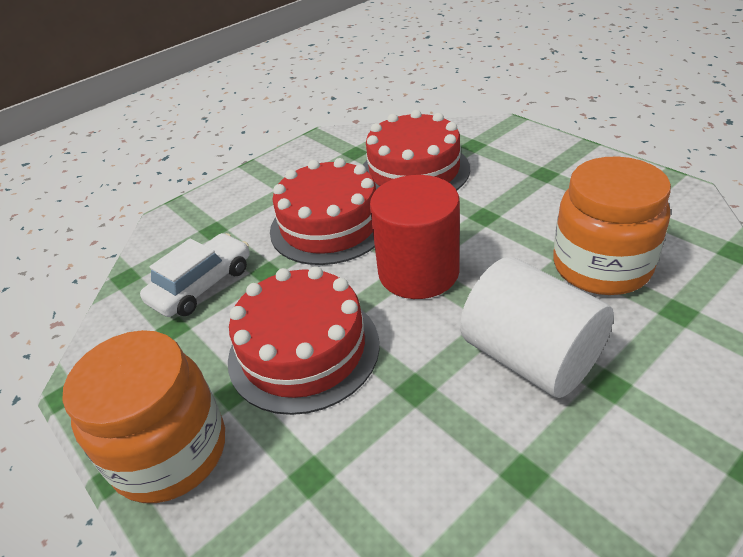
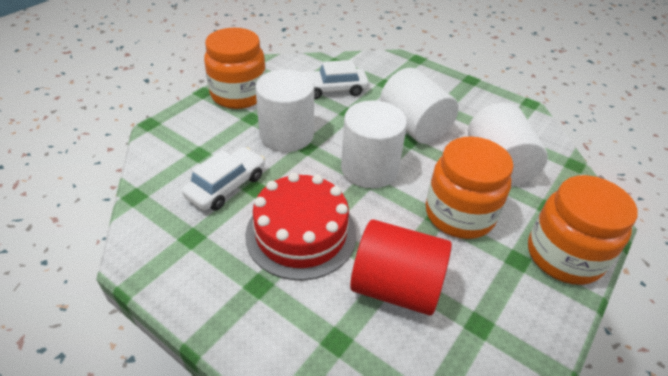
orange jar: [62,330,225,503] [553,157,671,295] = 2 -> [204,28,266,109] [426,136,514,239] [528,175,638,285] = 3
red cake: [228,266,380,415] [270,158,376,265] [363,110,470,190] = 3 -> [245,173,356,280] = 1
white car: [140,233,250,317] = 1 -> [182,147,265,211] [302,60,369,99] = 2
white cylinder: [460,257,614,398] = 1 -> [255,69,314,152] [341,100,407,189] [380,68,459,144] [468,102,548,187] = 4

